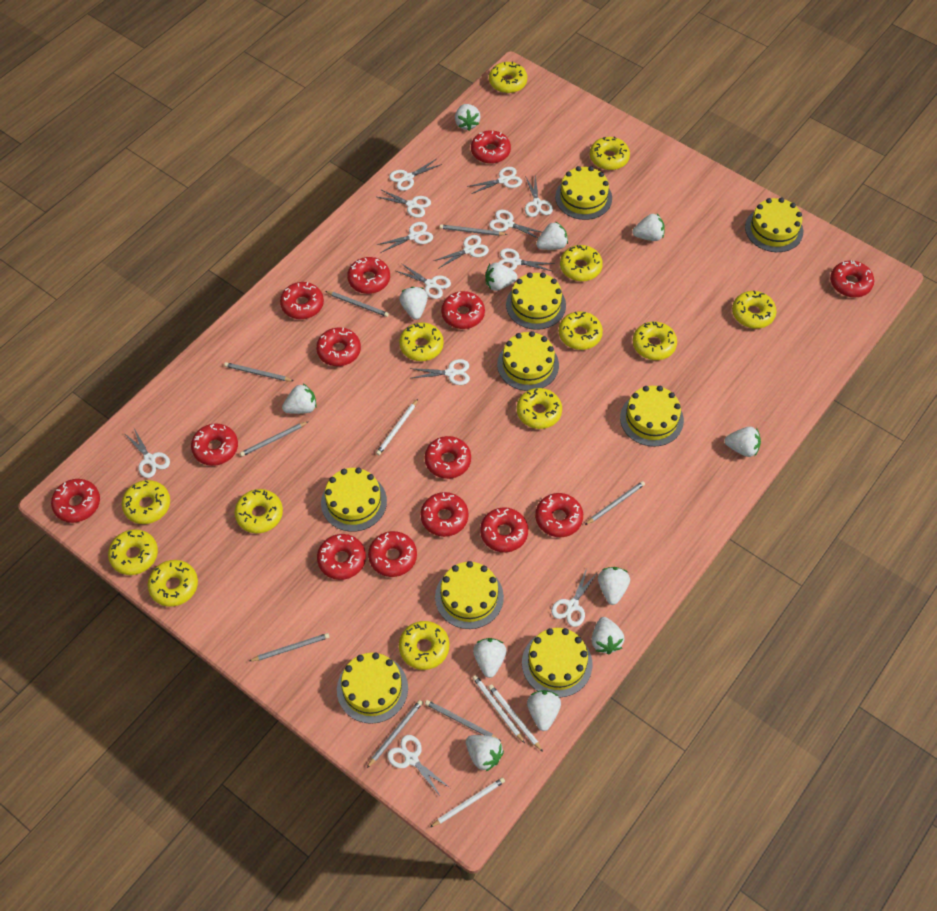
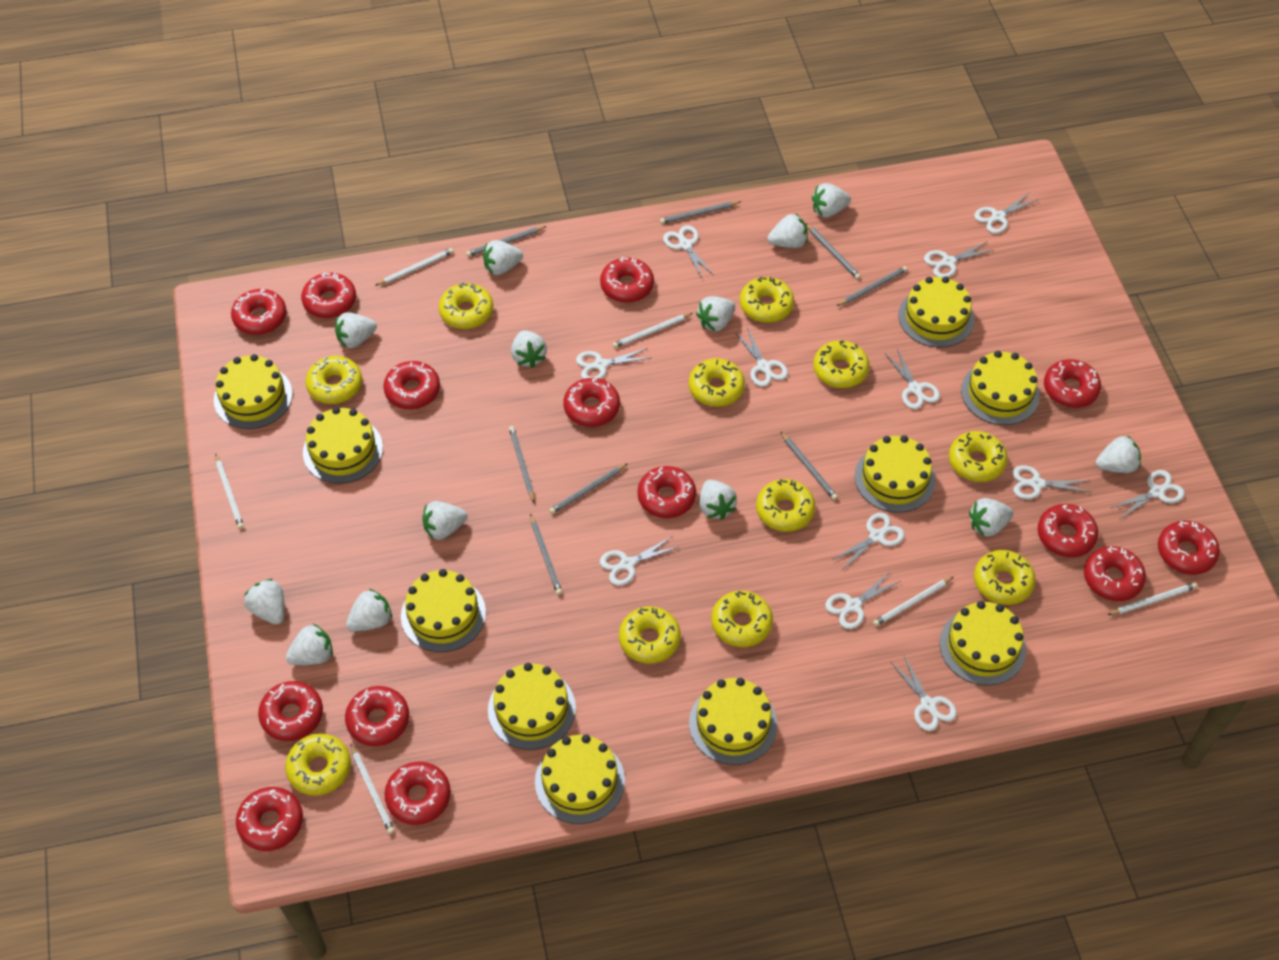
white pencil: [376,399,418,455] [430,777,505,827] [473,675,525,743] [488,684,543,752] = 4 -> [215,453,244,529] [351,744,395,834] [375,248,454,286] [613,313,693,348] [873,577,953,626] [1108,583,1197,615] = 6
white scissors: [124,428,170,478] [377,189,431,218] [377,222,433,252] [387,735,450,797] [389,159,442,191] [396,263,451,299] [410,359,470,385] [434,235,489,269] [467,167,522,194] [489,210,542,239] [498,248,555,271] [525,176,553,217] [551,568,598,627] = 13 -> [576,348,650,379] [600,536,678,586] [663,225,714,279] [735,327,788,387] [825,571,900,629] [832,513,905,570] [885,349,940,409] [891,656,957,731] [924,242,994,278] [974,192,1039,234] [1012,465,1090,499] [1111,470,1185,519] = 12
white strawberry: [282,384,317,414] [399,287,428,320] [455,104,480,131] [466,735,504,771] [473,638,506,678] [485,263,517,291] [527,690,561,731] [536,221,568,250] [591,617,625,654] [598,567,630,605] [632,214,665,241] [724,427,761,457] = 12 -> [244,579,285,625] [286,624,333,665] [335,312,377,348] [346,589,392,632] [422,501,467,540] [483,240,523,275] [511,330,547,368] [696,296,735,331] [700,480,737,520] [768,214,808,248] [812,183,851,217] [969,498,1013,537] [1096,435,1141,473] = 13
yellow cake: [321,467,387,532] [337,652,408,724] [435,561,504,629] [497,331,559,391] [506,273,566,330] [522,628,592,698] [555,166,612,220] [620,386,684,447] [745,198,803,252] = 9 -> [214,354,293,429] [303,407,383,483] [401,569,486,652] [488,663,576,750] [535,735,625,824] [689,678,777,765] [855,435,936,513] [898,276,974,348] [940,601,1026,686] [961,351,1040,425] = 10
yellow donut: [108,529,158,575] [122,480,170,524] [148,560,198,607] [235,489,283,533] [399,322,444,361] [399,621,449,670] [489,61,527,93] [517,388,562,429] [558,311,603,350] [560,245,603,281] [590,136,630,170] [633,322,677,360] [732,291,777,329] = 13 -> [285,733,351,796] [305,356,362,404] [439,283,493,329] [619,606,681,664] [689,358,745,407] [711,591,773,647] [740,277,794,323] [756,479,815,532] [813,340,869,388] [949,431,1008,482] [974,550,1036,605] = 11

